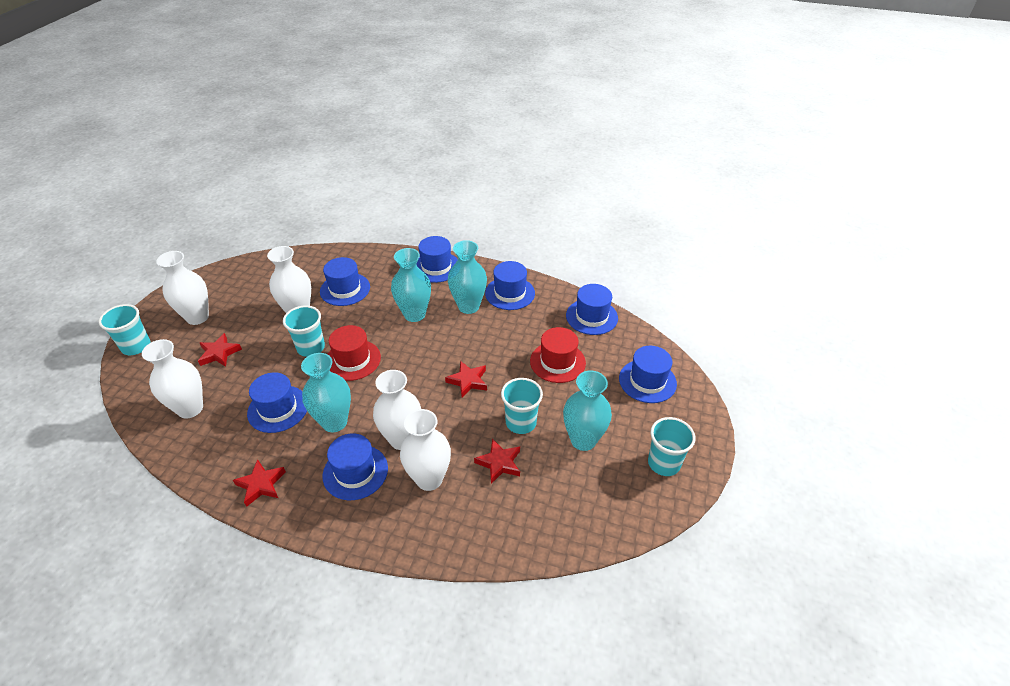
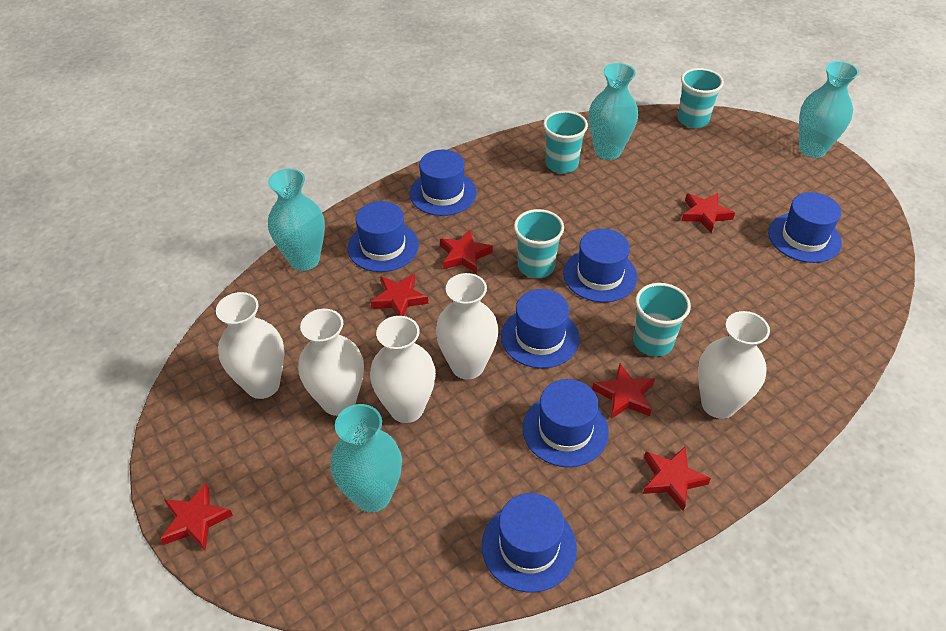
red hat: [328,325,381,381] [530,327,586,383] = 2 -> none = 0
red star: [198,333,242,367] [233,459,286,507] [445,361,487,398] [474,439,520,484] = 4 -> [160,483,233,551] [371,274,428,316] [440,229,493,274] [592,364,655,419] [643,446,711,511] [681,193,735,233] = 6

